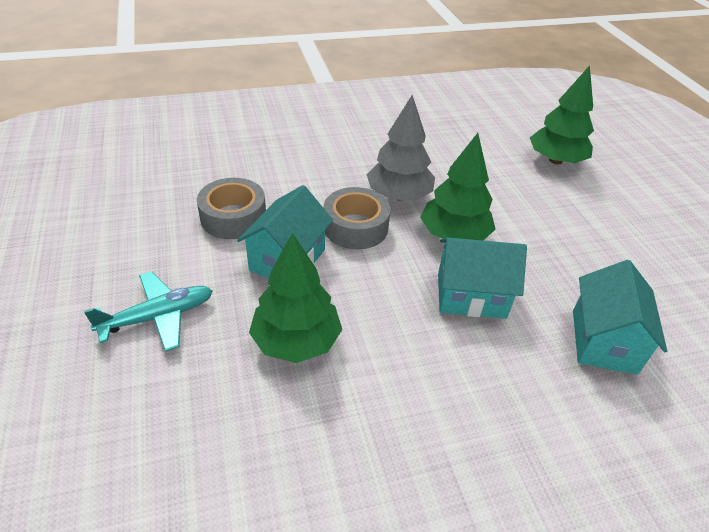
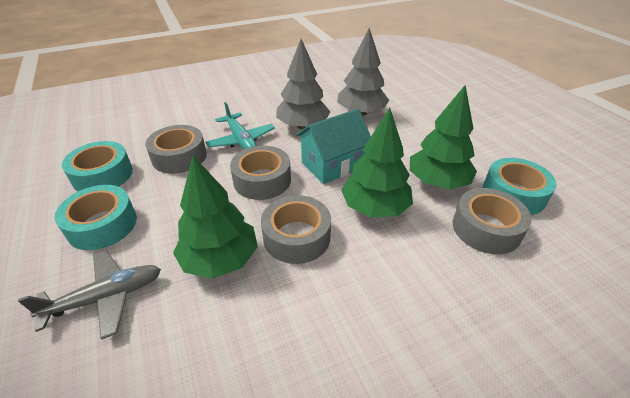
grey plane: none = 0 -> [18,250,161,340] = 1
grey tape: [197,178,266,239] [324,187,391,249] = 2 -> [146,125,207,174] [230,146,291,200] [261,195,331,264] [453,188,532,254] = 4
grey tree: [366,95,435,201] = 1 -> [276,39,330,129] [337,28,389,116] = 2
turquoise house: [237,185,333,279] [438,238,527,319] [573,260,667,375] = 3 -> [296,109,371,184] = 1
turquoise tape: none = 0 -> [54,185,137,250] [62,141,133,191] [482,158,556,215] = 3

